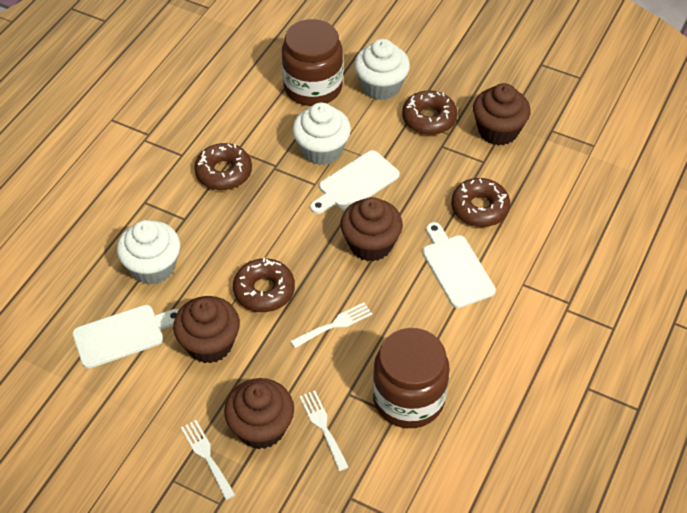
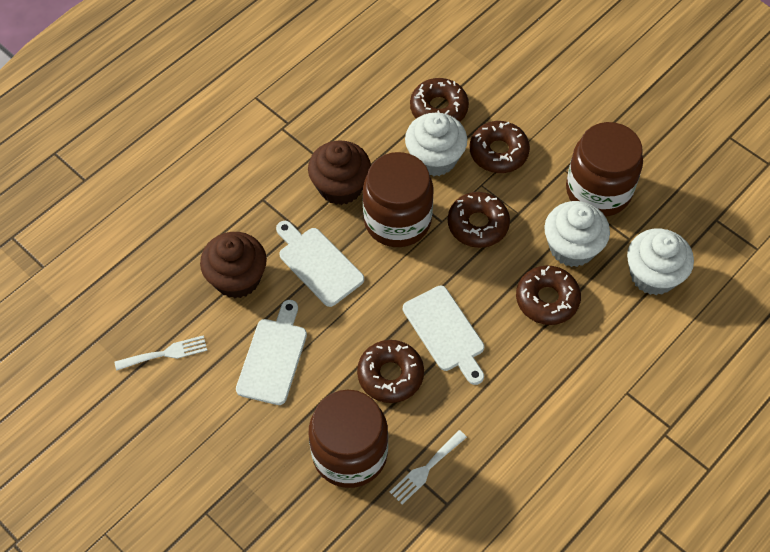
brown cupcake: [173,296,240,363] [224,378,294,449] [341,197,403,262] [473,83,531,146] = 4 -> [200,232,267,298] [308,140,371,205] = 2
brown donut: [194,143,252,190] [233,258,295,312] [402,90,458,135] [451,178,510,227] = 4 -> [357,340,424,403] [410,78,469,122] [448,192,510,248] [470,121,530,173] [516,265,581,325] = 5
brown jar: [282,19,343,106] [373,328,450,428] = 2 -> [309,390,388,488] [363,152,433,247] [566,122,643,217] = 3
white fork: [181,420,235,500] [290,302,372,348] [299,391,349,471] = 3 -> [115,335,207,371] [390,430,467,505] = 2

